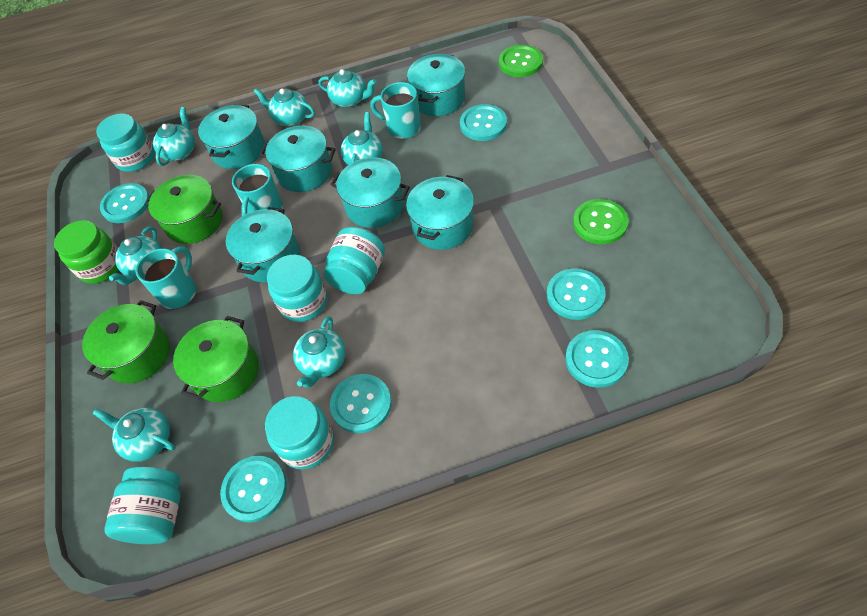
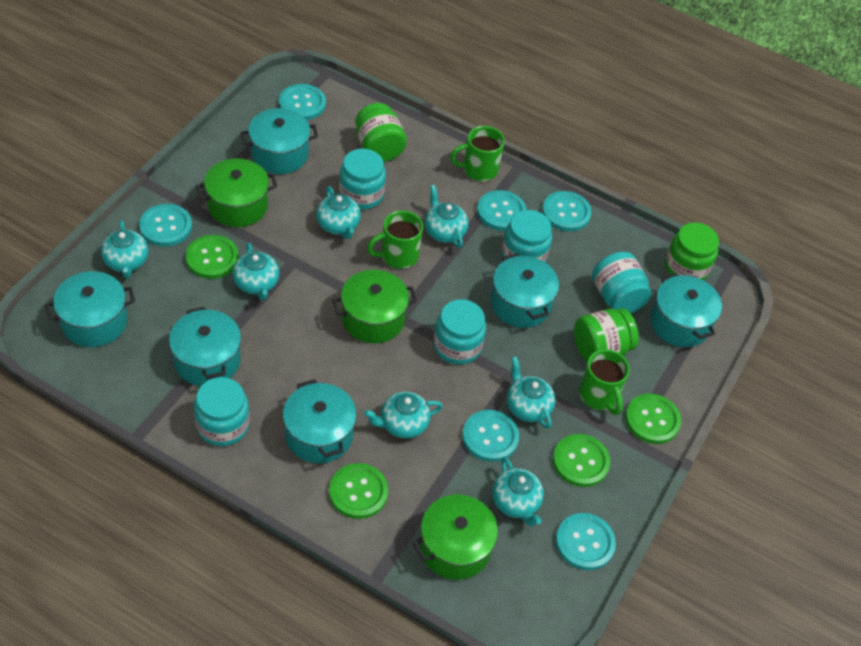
green button: [499,45,543,77] [573,199,629,244] = 2 -> [186,235,239,279] [329,463,388,519] [553,434,610,487] [625,394,681,444] = 4
green jar: [54,220,118,284] = 1 -> [355,103,407,162] [574,308,639,362] [665,222,719,280] = 3
green mug: none = 0 -> [367,211,423,269] [450,126,505,181] [579,349,630,415] = 3
turquoise mug: [135,246,196,309] [232,164,283,216] [370,82,421,139] = 3 -> none = 0

